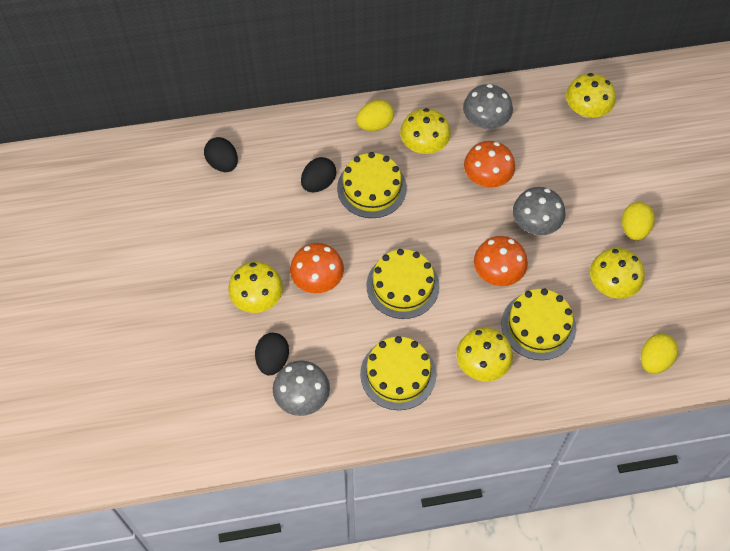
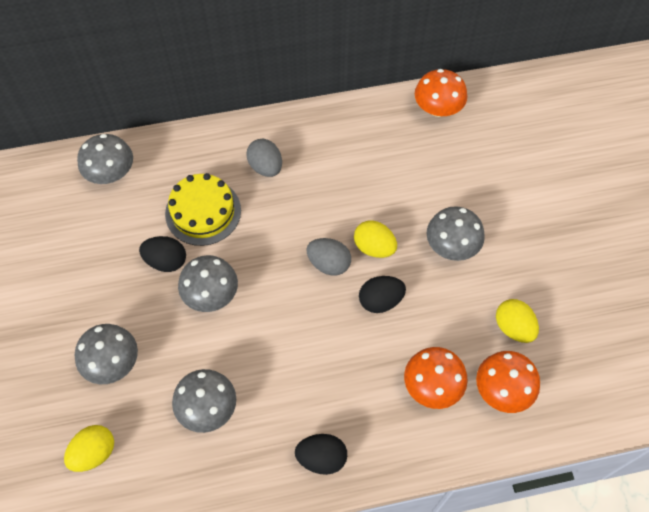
grey egg: none = 0 -> [247,139,282,177] [306,238,351,276] = 2
grey mushroom: [273,361,330,416] [463,84,513,129] [513,187,565,235] = 3 -> [74,324,138,384] [77,134,133,184] [172,369,236,433] [178,255,238,312] [427,206,485,261] = 5
yellow cake: [337,152,407,218] [360,336,436,410] [366,249,439,319] [502,289,576,360] = 4 -> [165,173,241,246] = 1
yellow mushroom: [228,262,283,313] [400,108,451,154] [457,327,513,381] [566,73,616,118] [590,248,645,298] = 5 -> none = 0

